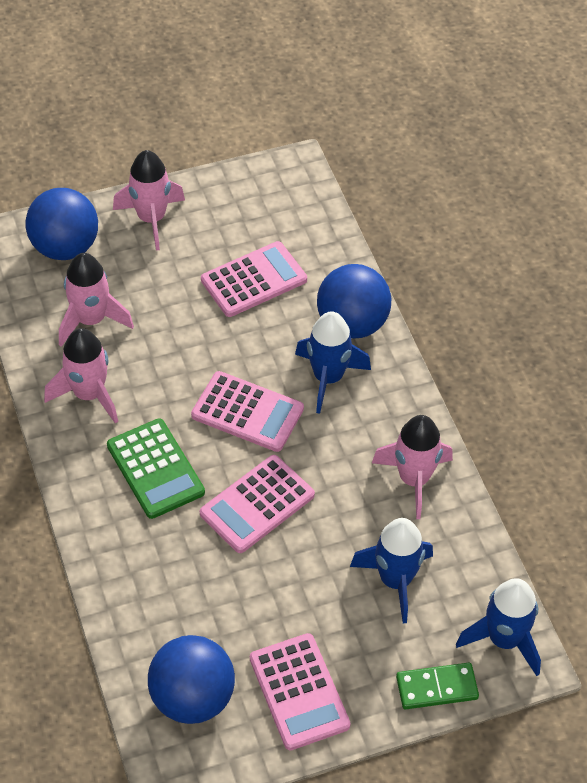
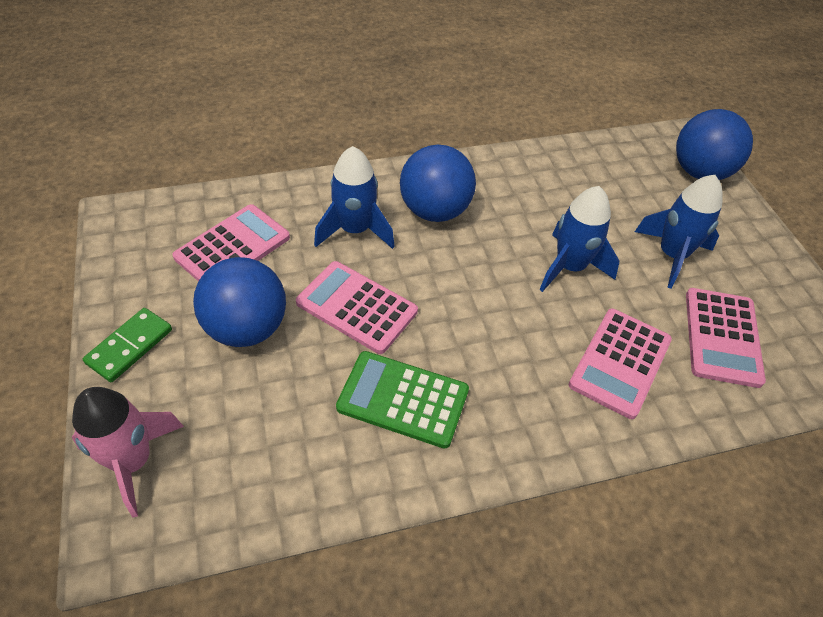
pink rocket: [44,328,118,424] [59,253,134,347] [113,150,185,251] [372,415,453,519] = 4 -> [72,387,184,518] = 1

